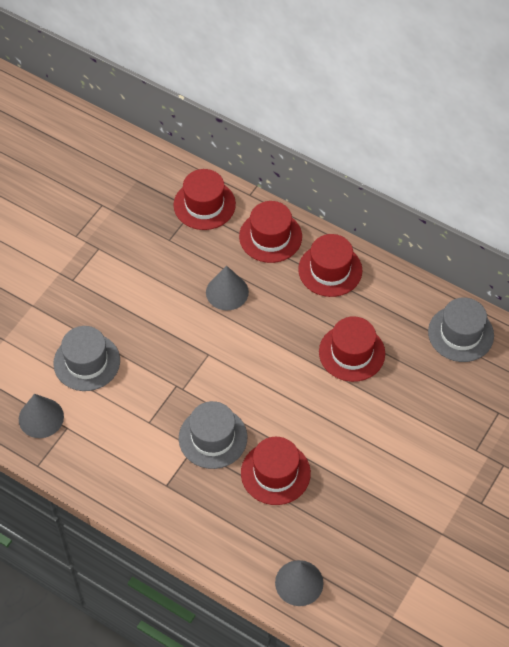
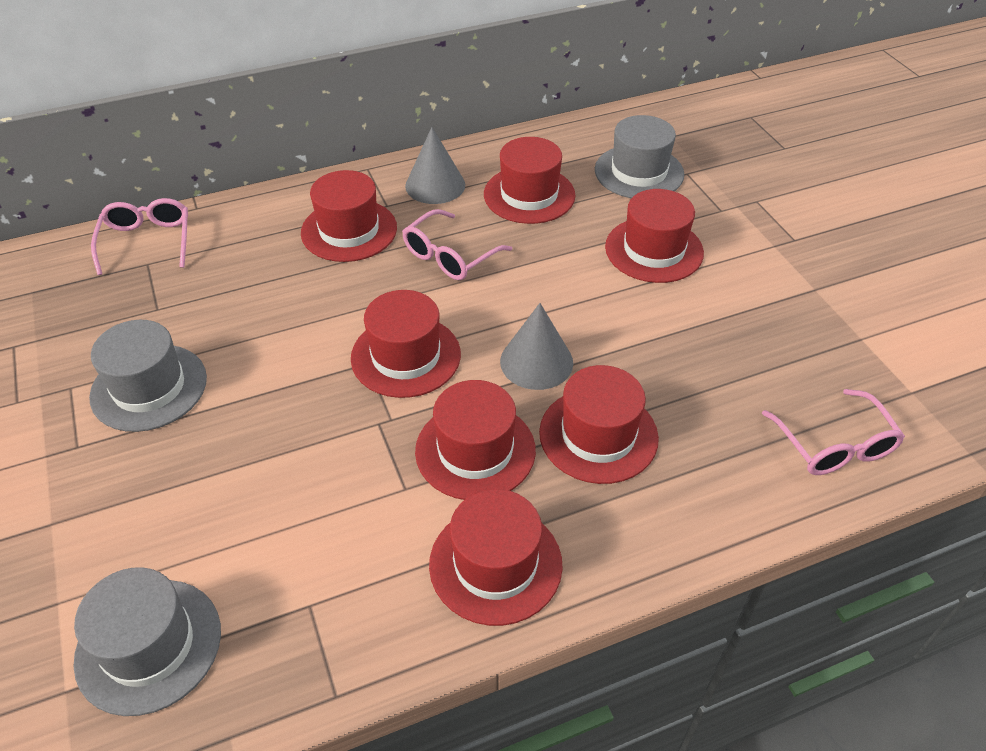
grey cone: [19,394,64,438] [206,265,249,310] [275,560,324,606] = 3 -> [405,127,465,204] [500,303,573,390] = 2
pink glasses: none = 0 -> [91,198,188,275] [402,209,512,280] [762,389,905,475] = 3
red hat: [174,169,236,230] [239,201,302,263] [241,437,311,505] [298,234,362,297] [319,316,385,382] = 5 -> [301,170,397,262] [351,290,461,398] [415,380,536,500] [429,489,563,626] [484,137,576,224] [539,365,659,484] [605,189,704,283] = 7

